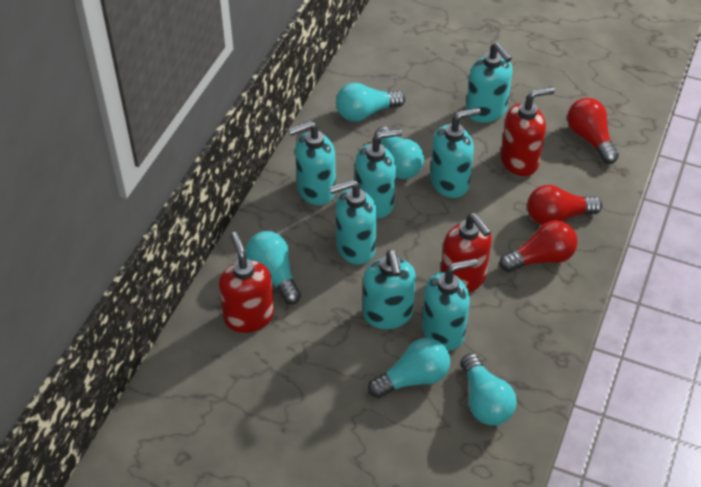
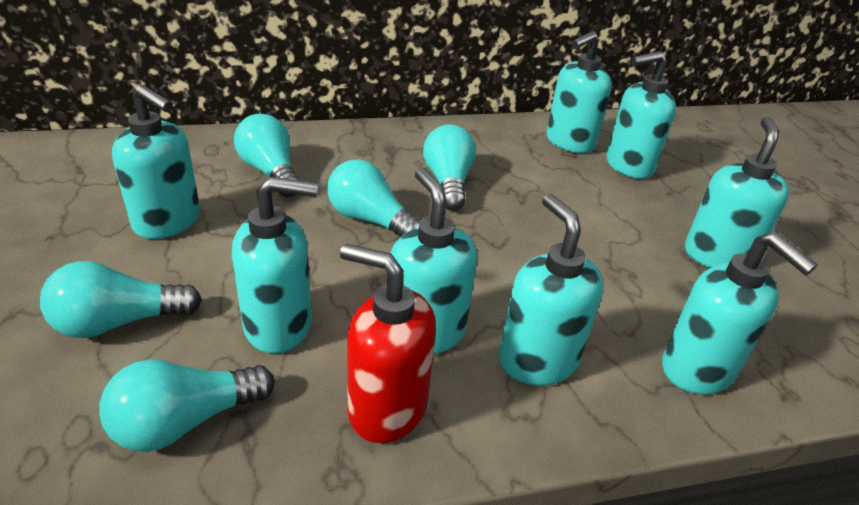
red light bulb: [500,220,578,272] [527,185,602,225] [567,98,619,164] = 3 -> none = 0
red soap dispenser: [219,232,274,333] [441,213,492,293] [501,87,555,176] = 3 -> [340,244,436,443] = 1
turquoise soap dispenser: [288,121,336,205] [329,179,377,265] [355,129,402,218] [363,250,416,329] [422,258,478,351] [430,108,481,198] [466,42,512,123] = 7 -> [112,85,200,239] [232,176,318,354] [391,168,477,354] [499,194,604,385] [546,31,612,153] [606,51,676,179] [662,232,818,395] [685,117,789,268] = 8

